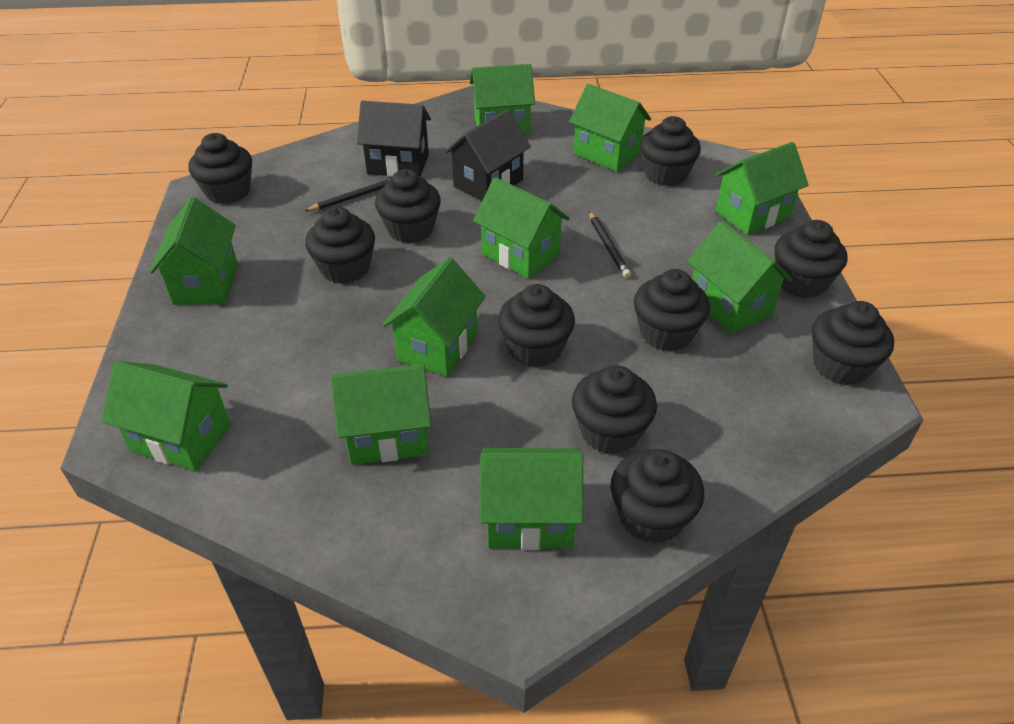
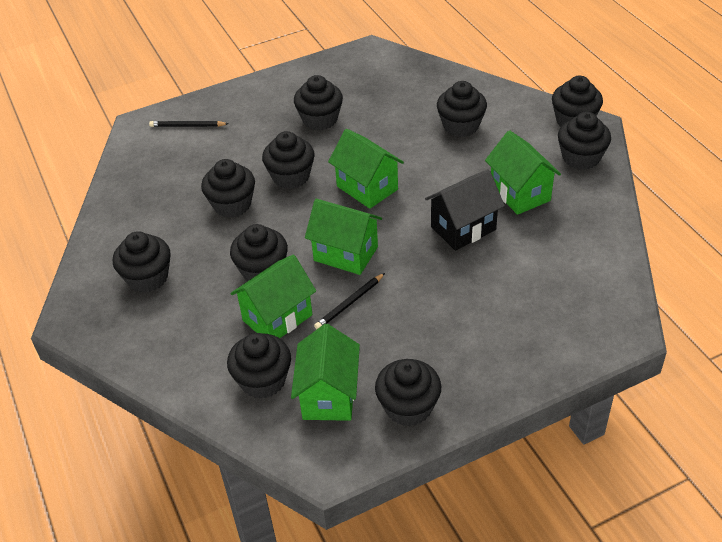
black house: [357,101,431,177] [444,109,531,201] = 2 -> [425,169,505,250] = 1
green house: [102,361,231,471] [150,197,238,305] [331,364,431,465] [383,257,486,377] [470,64,535,135] [473,177,569,279] [480,448,583,550] [569,84,651,172] [687,221,792,334] [715,142,809,235] = 10 -> [230,254,316,338] [291,324,360,421] [305,199,382,275] [328,129,404,209] [485,130,561,215] = 5

